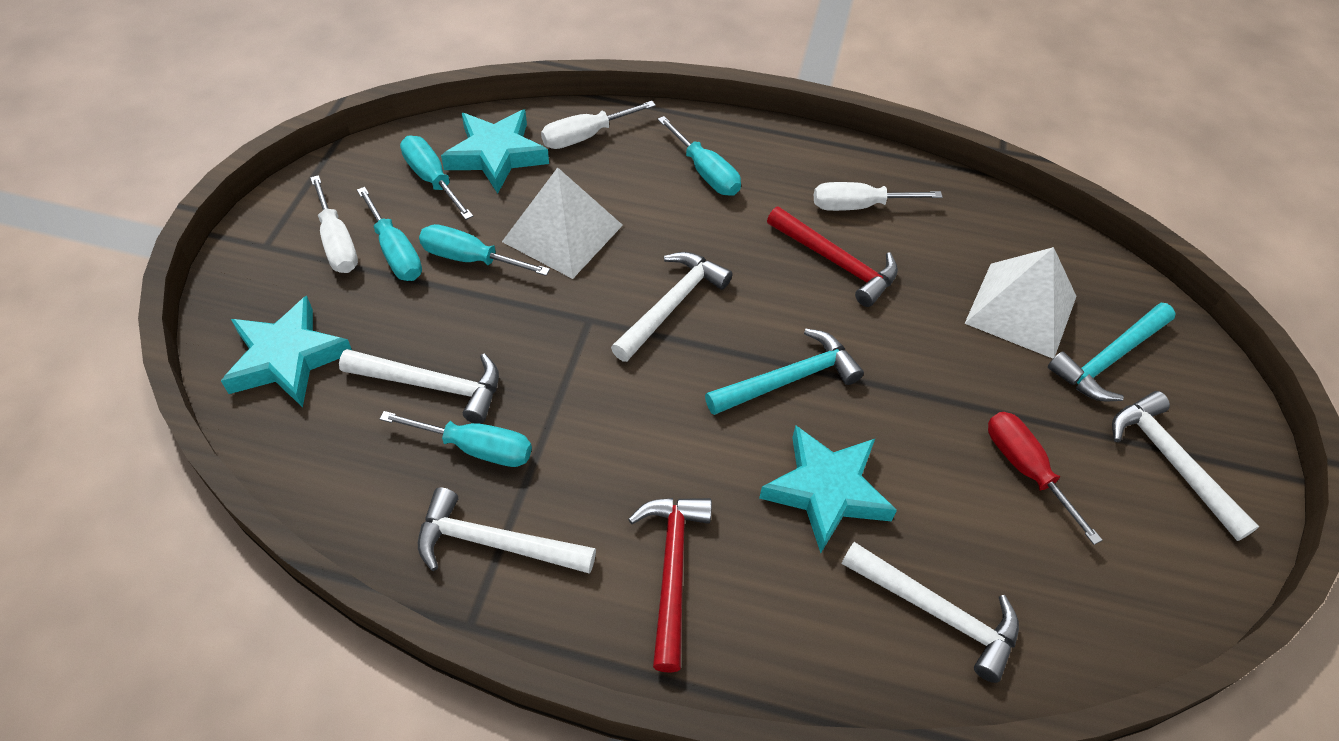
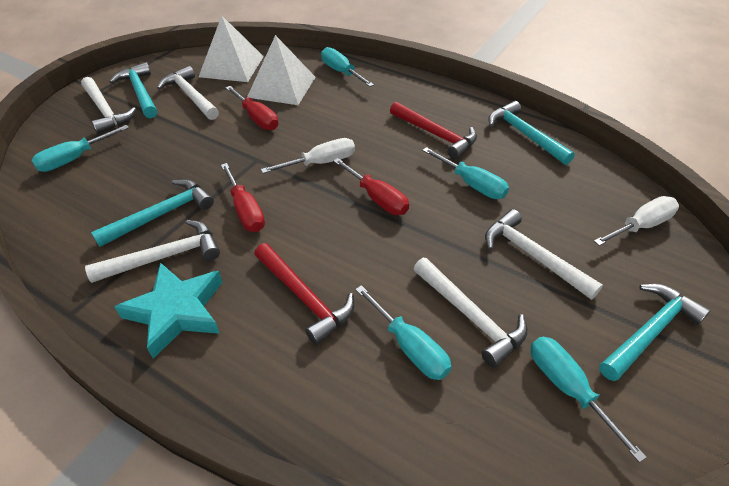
red screwdriver: [988,412,1102,545] = 1 -> [221,163,265,232] [226,86,278,130] [333,158,409,215] = 3
turquoise hammer: [705,329,864,415] [1048,303,1176,401] = 2 -> [91,179,214,247] [109,62,157,118] [488,101,575,165] [599,284,711,381] = 4
turquoise star: [221,296,352,407] [441,110,549,194] [759,426,897,553] = 3 -> [115,262,223,359] = 1
white screwdriver: [310,175,358,273] [541,101,656,149] [814,182,942,211] = 3 -> [261,138,355,173] [594,196,679,246] = 2

